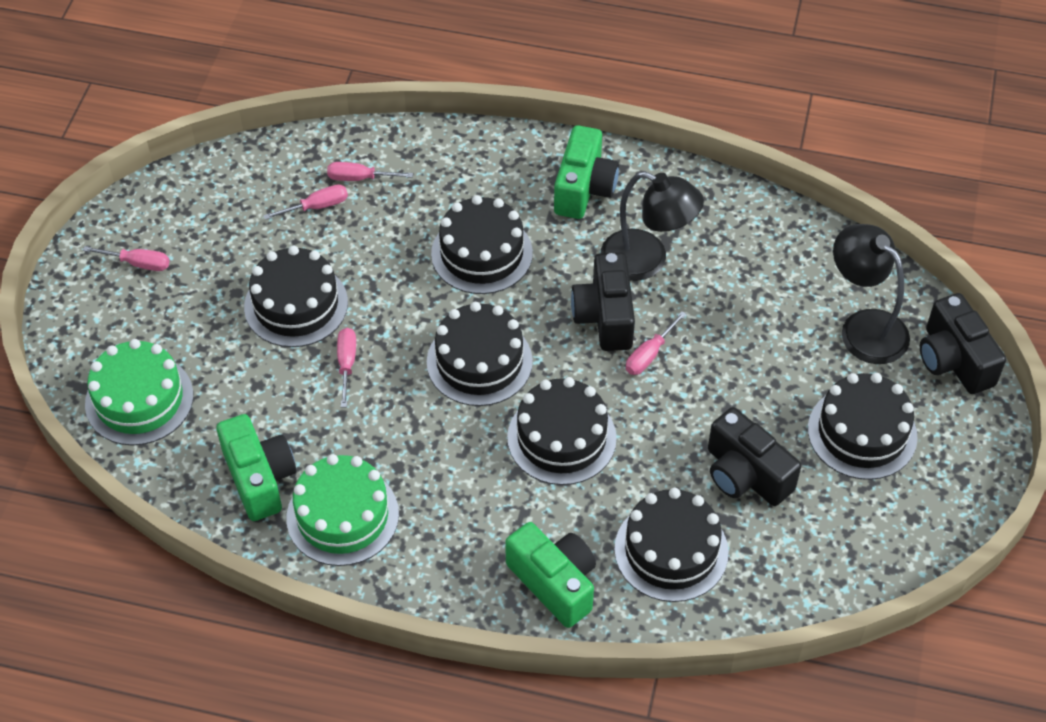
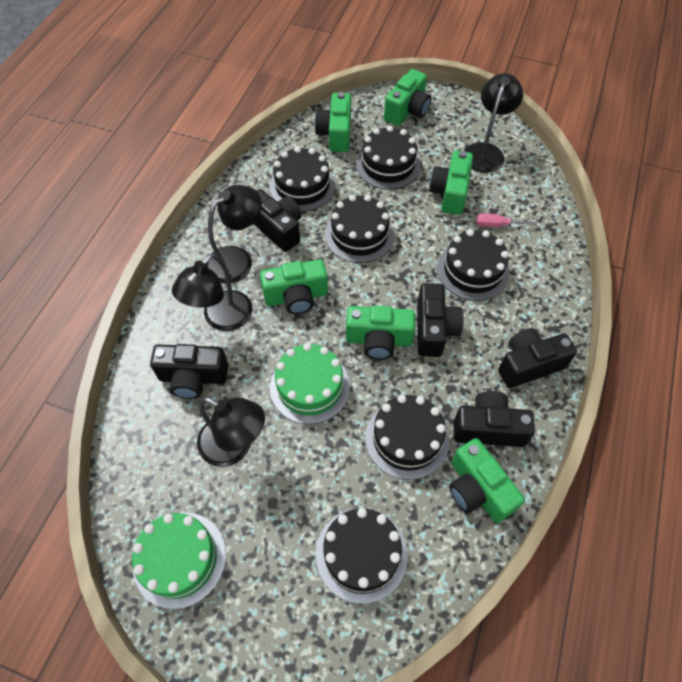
black camera: [571,252,635,351] [708,407,801,506] [920,293,1006,394] = 3 -> [150,344,228,399] [253,189,302,252] [417,283,464,357] [453,391,535,447] [498,328,577,388] = 5
black lamp: [601,171,704,281] [833,224,910,364] = 2 -> [172,253,253,331] [197,397,265,467] [207,185,262,284] [464,73,523,173] = 4
green camera: [216,414,296,521] [505,522,596,628] [554,125,619,219] = 3 -> [260,259,328,315] [315,92,351,152] [346,306,415,360] [384,69,431,126] [429,151,473,215] [449,438,525,523] = 6
pink screwdriver: [83,246,169,271] [263,184,348,220] [327,162,413,181] [337,328,356,408] [626,311,687,375] = 5 -> [476,213,537,227] = 1

